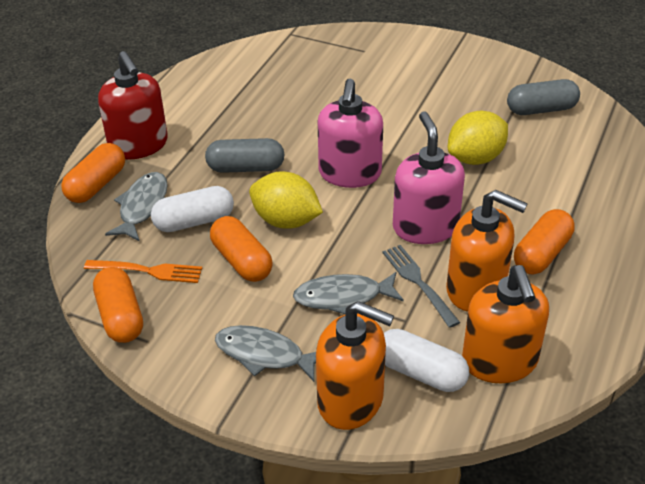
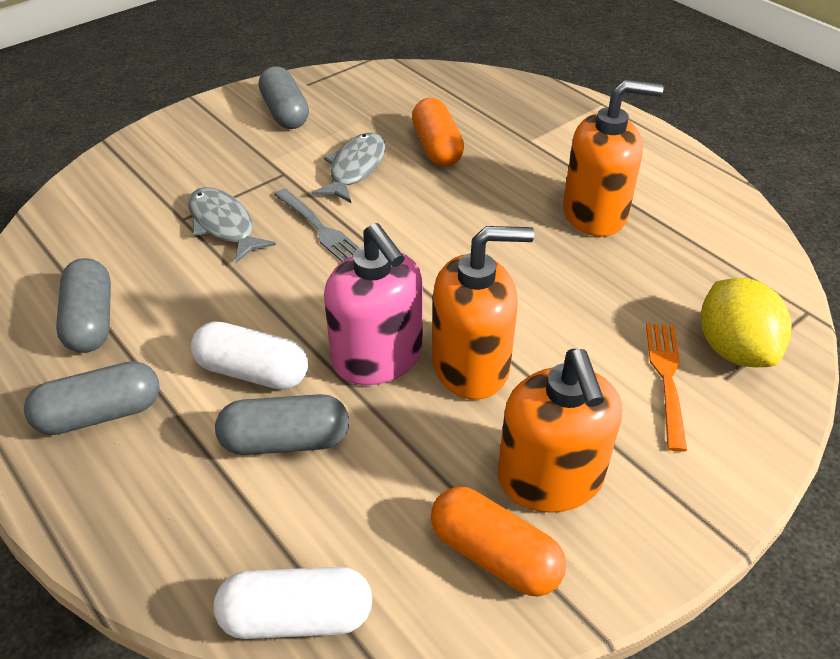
grey capsule: [205,138,284,173] [507,79,580,115] = 2 -> [24,361,160,435] [56,258,111,353] [215,394,349,455] [259,66,309,129] = 4
grey fish: [105,172,168,241] [215,325,316,382] [293,272,404,314] = 3 -> [188,187,276,263] [312,133,385,203] = 2
orange capsule: [61,143,125,203] [93,267,143,343] [210,216,273,282] [514,209,575,274] = 4 -> [412,98,464,166] [431,487,566,596] = 2
pink soap dispenser: [318,79,383,188] [393,111,465,244] = 2 -> [324,223,423,385] = 1
red soap dispenser: [98,51,168,160] = 1 -> none = 0
yellow lemon: [249,171,323,229] [448,111,508,165] = 2 -> [701,278,792,367] = 1

